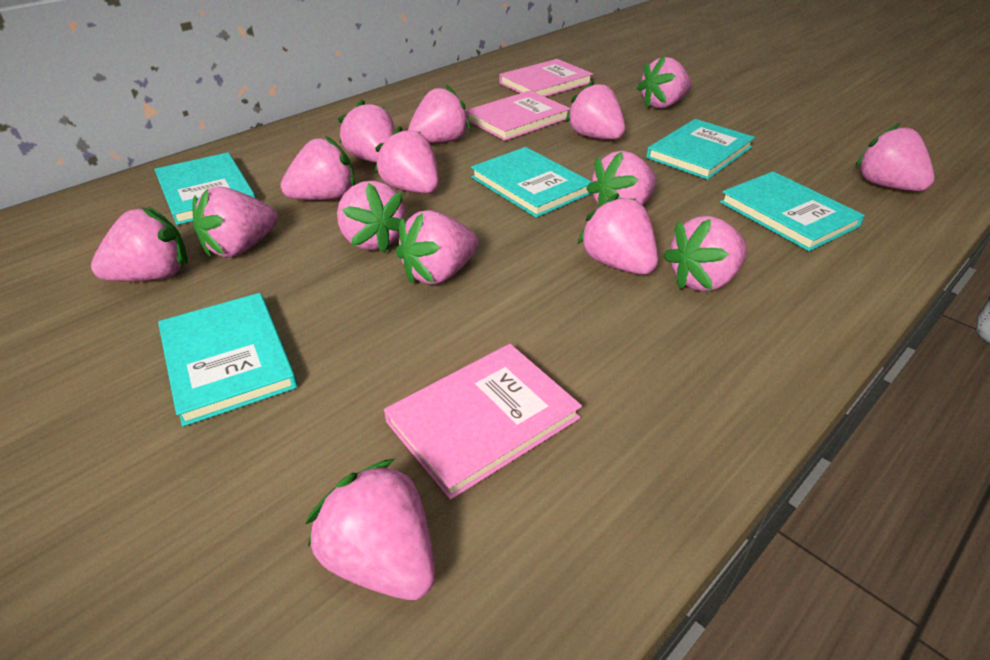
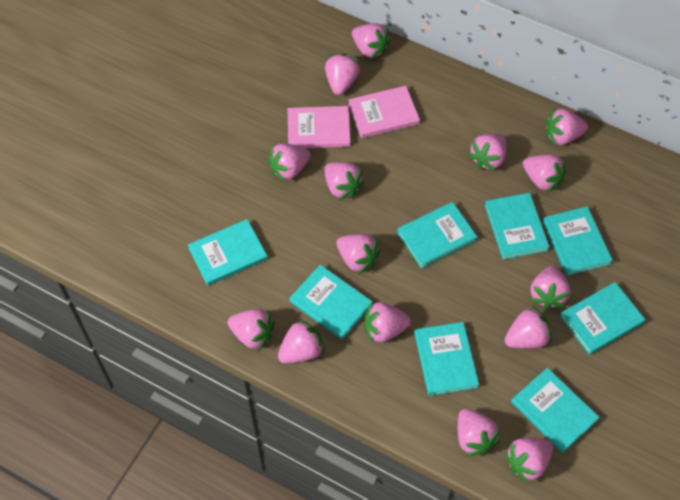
pink book: [384,344,582,499] [466,90,570,141] [499,59,593,97] = 3 -> [288,106,351,148] [348,86,420,138] = 2
turquoise book: [154,152,256,225] [158,293,298,427] [471,147,592,218] [646,119,755,180] [720,171,865,251] = 5 -> [188,219,268,286] [289,265,372,340] [397,202,478,269] [414,322,479,396] [485,193,550,260] [511,368,599,453] [543,206,613,276] [560,282,645,355] = 8

